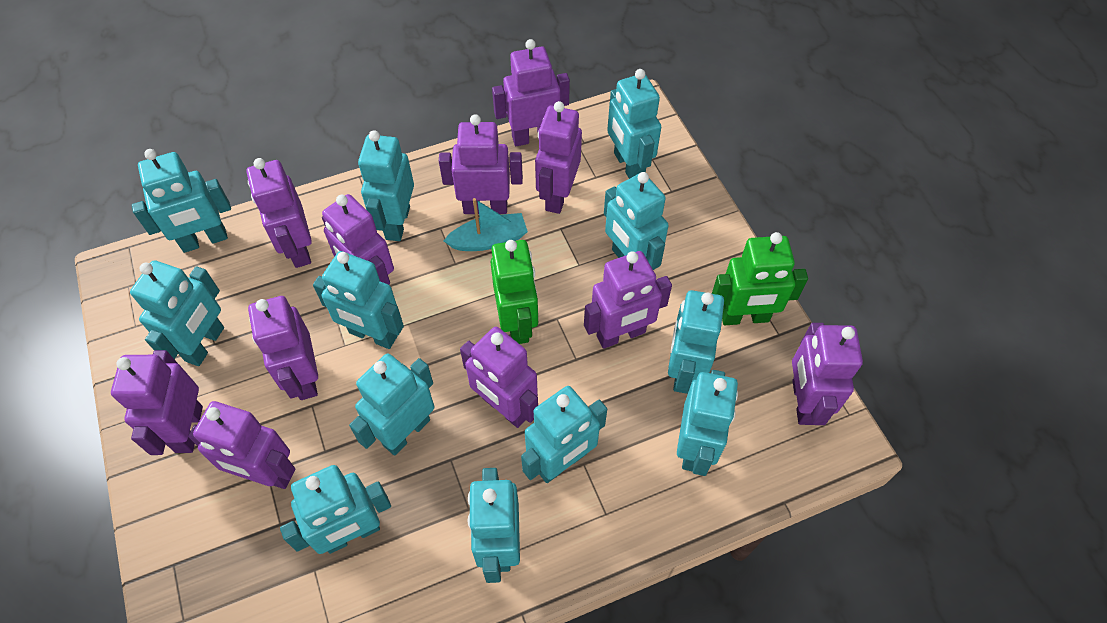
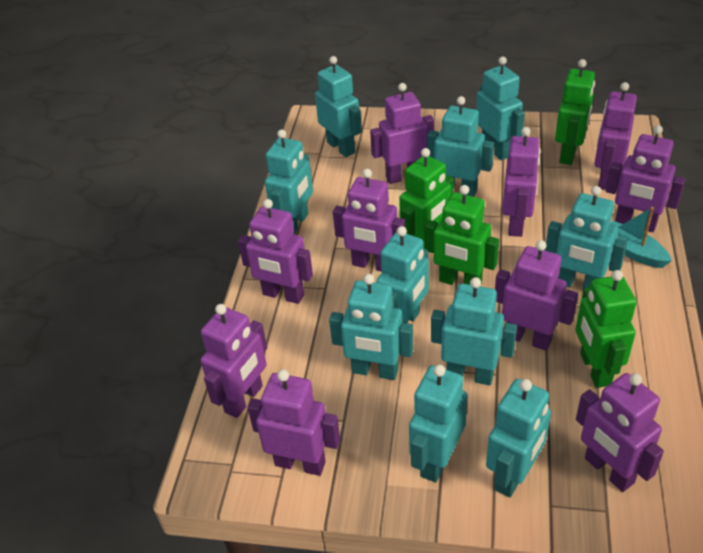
green robot: [490,240,538,344] [712,232,808,325] = 2 -> [399,148,454,247] [424,185,499,286] [555,59,595,165] [575,270,637,388] = 4
purple robot: [111,350,203,455] [188,401,295,489] [246,158,312,268] [248,296,318,400] [322,194,394,285] [439,114,523,214] [460,327,538,428] [492,39,570,146] [535,101,582,214] [584,251,672,349] [792,323,863,425] = 11 -> [200,304,267,418] [238,199,313,304] [248,369,340,476] [333,169,405,272] [370,83,434,184] [495,240,578,351] [502,127,541,237] [576,373,664,492] [594,82,637,190] [605,125,685,232] = 10
turquoise robot: [130,261,224,366] [132,149,231,253] [280,465,391,554] [313,251,404,349] [349,353,434,456] [358,130,414,241] [467,468,520,583] [521,386,607,483] [604,172,669,270] [607,69,661,179] [668,290,724,394] [677,370,738,476] = 12 -> [265,129,313,234] [315,56,362,157] [329,274,413,380] [376,226,429,323] [409,364,467,483] [427,96,494,197] [431,277,517,385] [476,56,525,160] [486,379,551,497] [545,186,628,289] = 10

